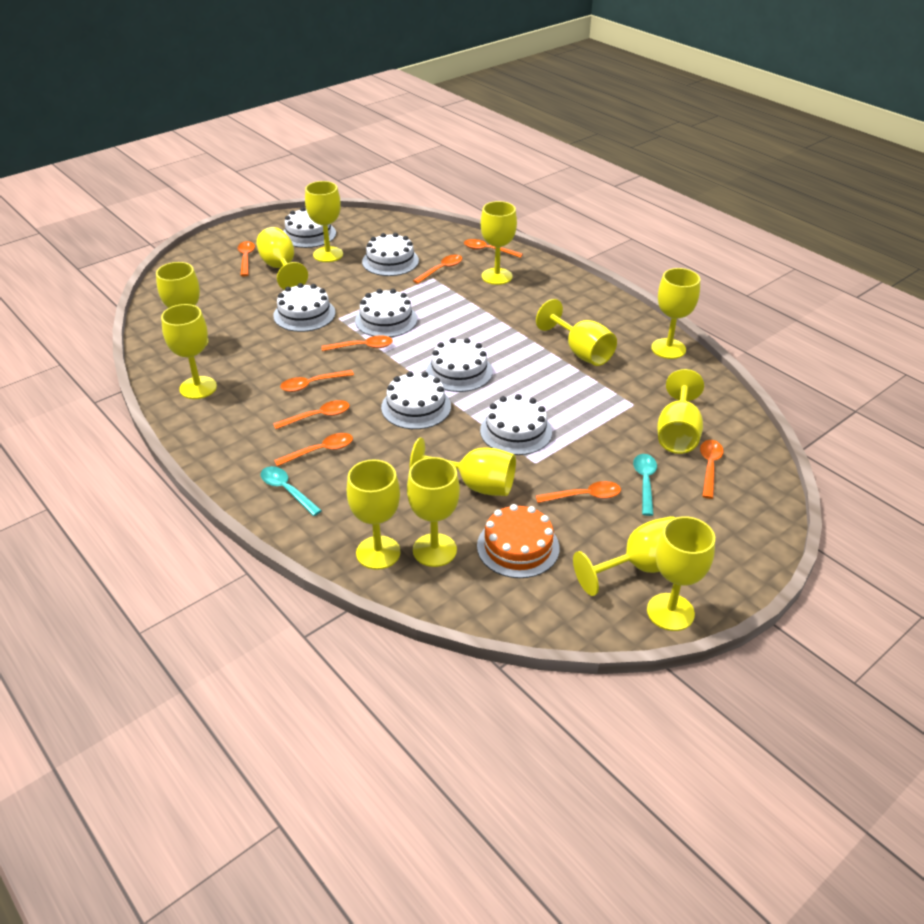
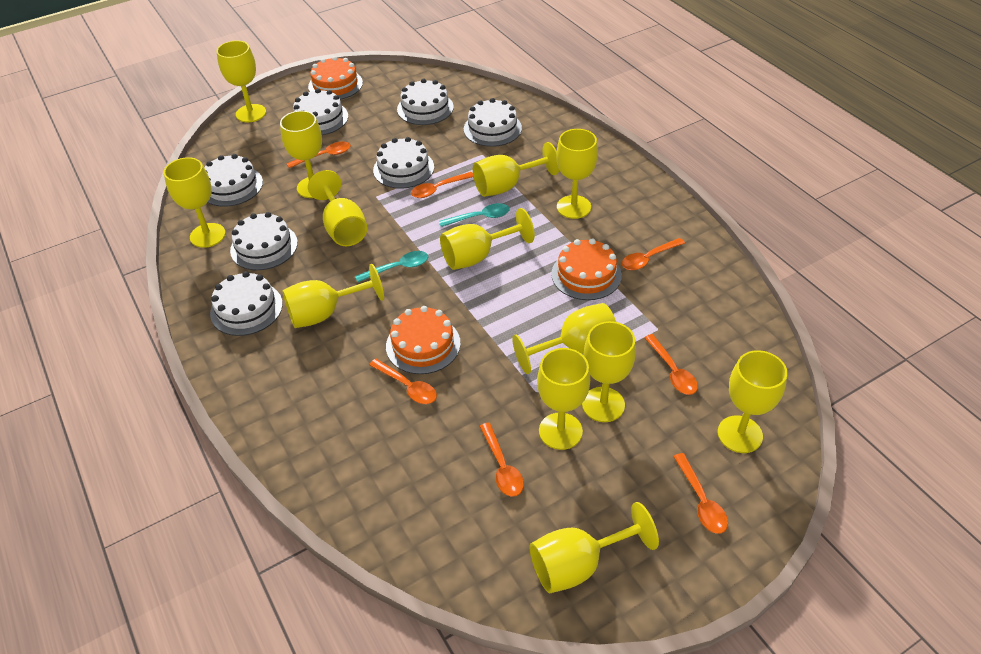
orange cake: [477,504,560,578] = 1 -> [308,56,363,100] [386,306,461,374] [551,239,622,300] = 3
orange spoon: [238,241,255,276] [273,400,350,429] [274,433,353,467] [280,370,354,392] [321,335,393,351] [413,255,462,284] [464,239,523,258] [536,481,621,503] [700,440,724,499] = 9 -> [286,141,351,168] [369,358,437,404] [411,172,473,198] [480,423,524,497] [622,238,685,270] [644,334,698,395] [673,453,728,534] = 7

